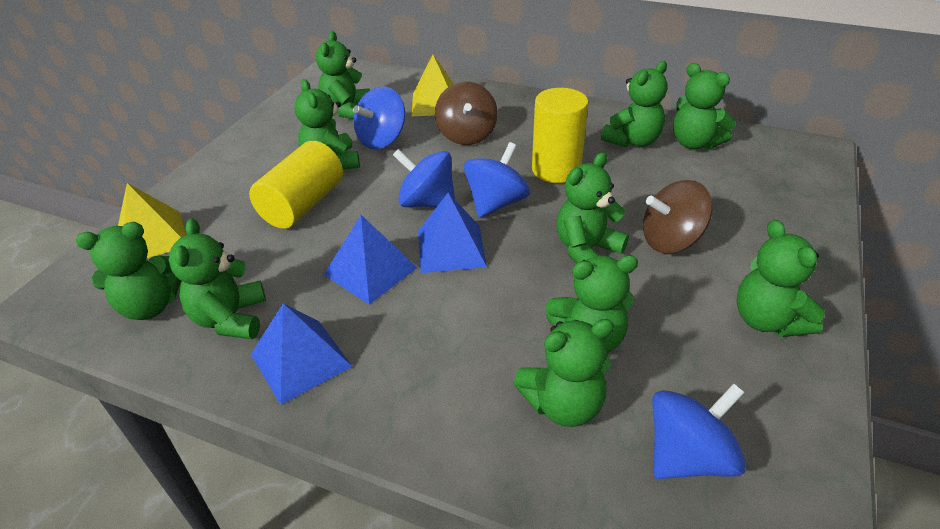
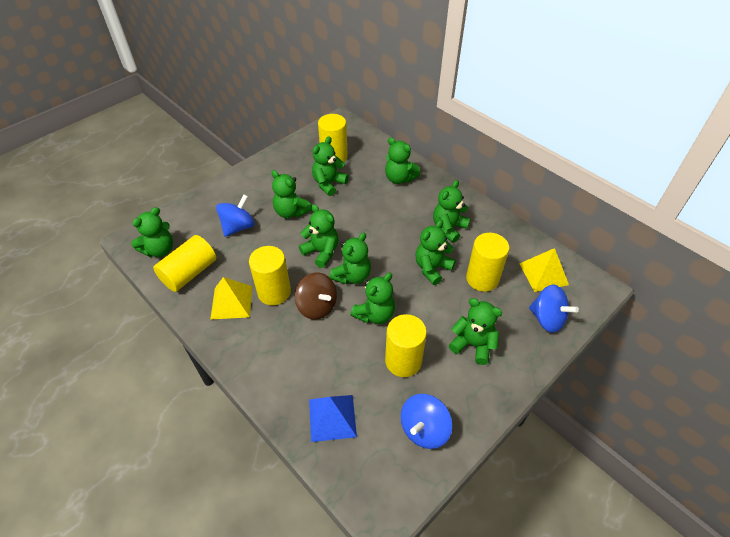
blue pyramid: [251,303,353,405] [324,215,417,305] [418,193,487,273] = 3 -> [309,395,357,442] = 1
blue spinning top: [353,86,405,149] [393,149,455,207] [464,142,530,218] [652,384,746,479] = 4 -> [216,194,255,237] [401,394,452,449] [529,284,579,333] = 3
brown spinning top: [435,82,498,145] [643,180,713,253] = 2 -> [295,272,337,320] = 1
yellow cylinder: [249,141,343,229] [532,88,589,183] = 2 -> [153,235,216,292] [249,246,291,305] [318,114,348,162] [385,314,427,377] [466,233,509,292] = 5

